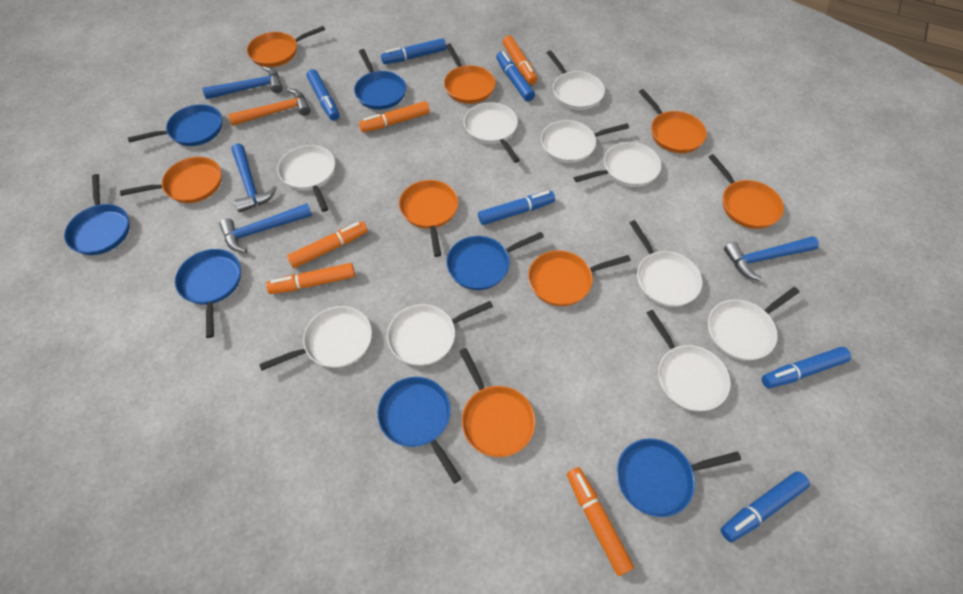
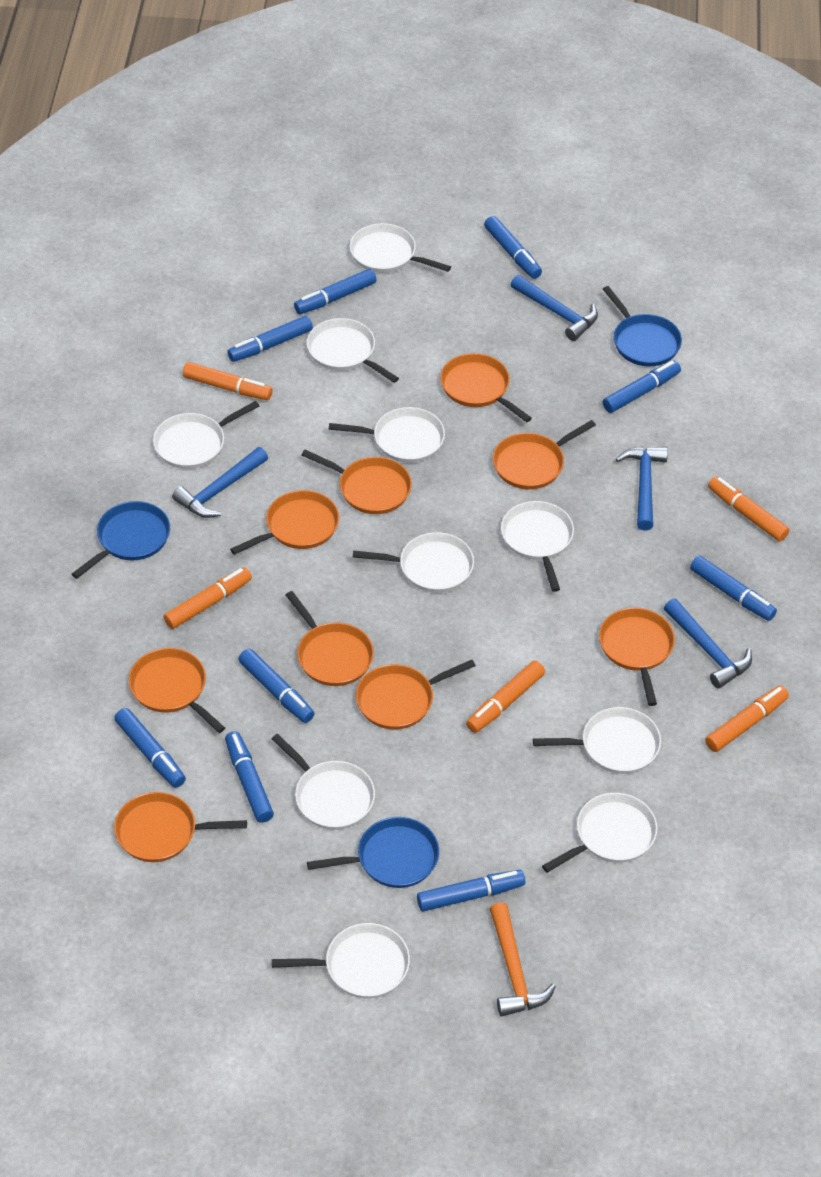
blue marker: [306,69,339,121] [381,38,446,64] [478,191,555,225] [496,51,535,101] [720,471,810,542] [762,347,851,388] = 6 -> [114,708,186,788] [225,731,274,823] [227,316,313,362] [238,648,315,723] [294,269,376,314] [417,870,525,912] [484,216,542,279] [603,361,681,413] [690,556,777,621] = 9
blue pan: [64,174,130,255] [128,104,222,146] [175,249,241,338] [354,49,406,110] [377,377,461,484] [446,232,544,290] [616,439,741,517] = 7 -> [72,501,170,579] [307,817,439,888] [603,286,682,366] = 3
orange pan: [120,157,222,203] [247,26,325,67] [399,180,459,257] [444,44,496,104] [459,348,535,457] [528,250,631,306] [639,89,707,153] [709,154,784,229] = 8 -> [114,792,247,862] [129,648,225,733] [230,490,339,555] [286,591,374,686] [302,450,412,514] [356,660,476,729] [440,353,532,423] [493,420,596,489] [599,608,675,706] = 9

